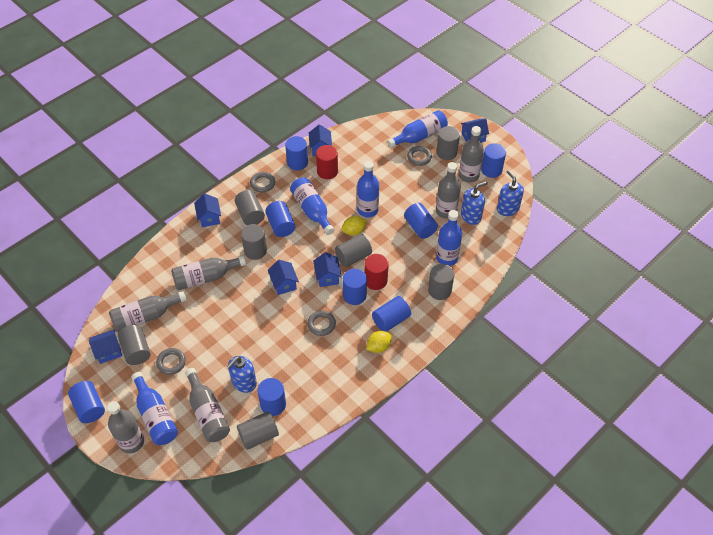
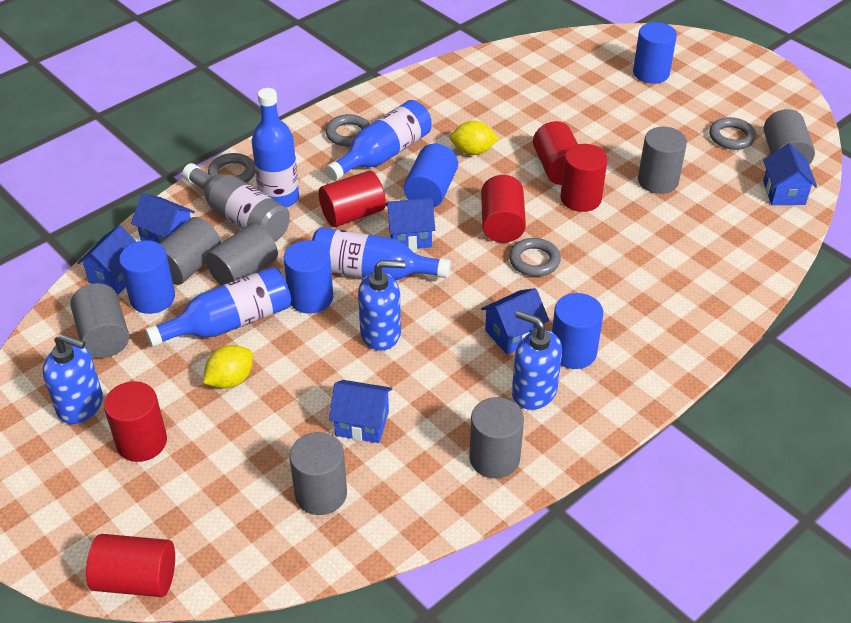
blue bottle: [131,372,178,445] [290,177,334,235] [357,161,379,217] [387,110,448,148] [436,210,462,266] = 5 -> [145,267,291,347] [252,88,299,208] [312,227,451,280] [326,100,432,181] = 4
blue cylinder: [68,381,105,423] [257,378,286,416] [265,201,295,237] [285,136,308,171] [343,269,367,305] [372,296,411,332] [404,203,438,239] [481,143,506,178] = 8 -> [119,240,175,314] [284,240,333,314] [404,144,458,208] [552,293,603,369] [633,22,677,84] = 5
grey bottle: [107,401,144,454] [109,291,187,332] [171,256,246,290] [185,368,230,442] [436,162,461,219] [459,126,484,183] = 6 -> [182,163,290,242] = 1
red cylinder: [316,145,338,179] [364,254,389,290] = 2 -> [86,534,175,597] [104,381,167,462] [319,171,386,227] [481,175,526,243] [533,121,578,185] [561,144,608,212] = 6

